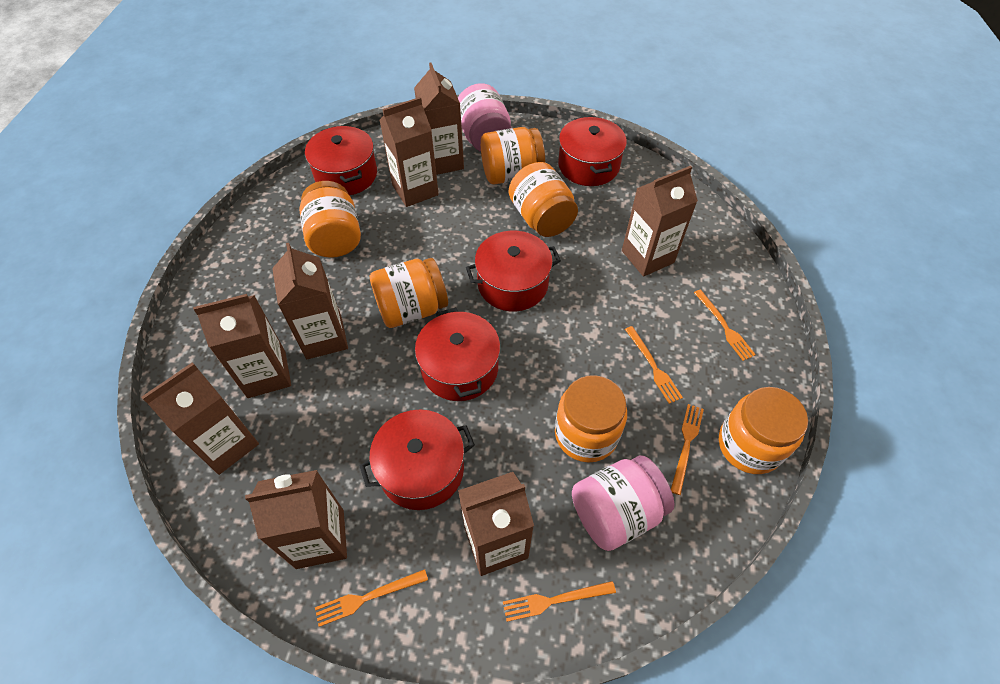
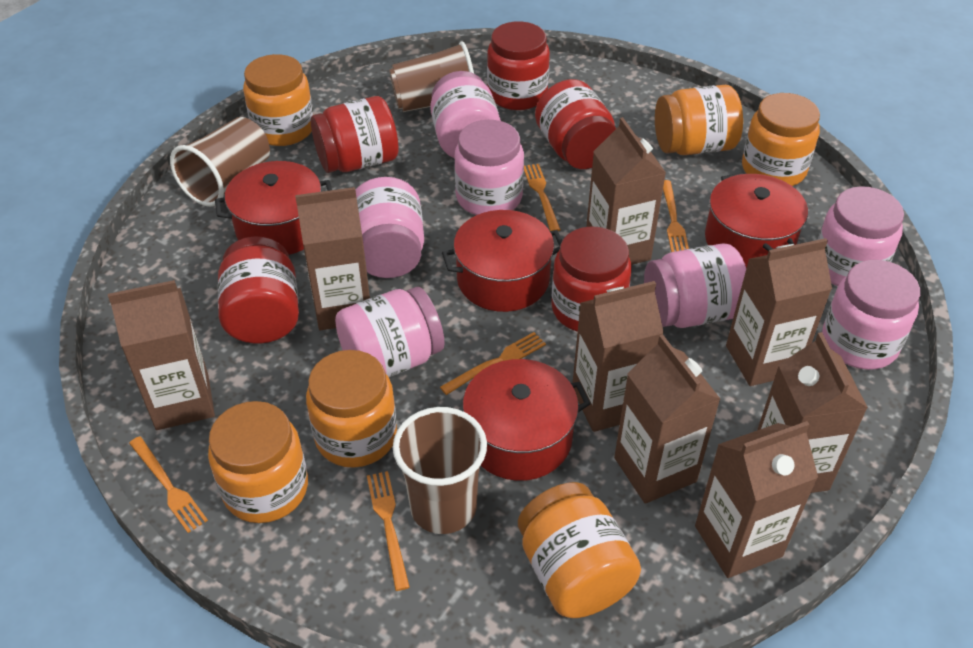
brown cup: none = 0 -> [170,117,270,207] [389,41,474,112] [393,407,487,534] = 3
pink jar: [458,83,511,152] [572,455,674,551] = 2 -> [335,287,445,377] [356,177,424,278] [430,71,501,158] [454,120,524,215] [644,243,746,328] [818,186,904,286] [822,260,920,370] = 7
red jar: none = 0 -> [218,236,299,343] [311,96,399,173] [487,21,550,110] [535,79,616,169] [551,227,632,332] = 5
red pot: [305,126,377,196] [360,410,475,510] [415,308,500,401] [466,231,561,311] [558,116,627,186] = 5 -> [215,161,332,255] [442,210,562,312] [462,359,591,481] [705,172,808,268] = 4

